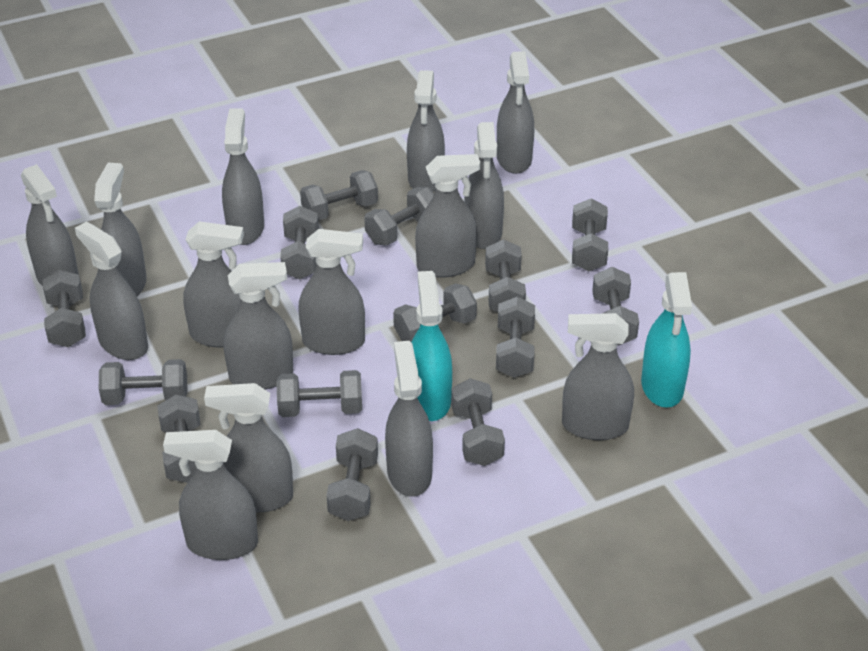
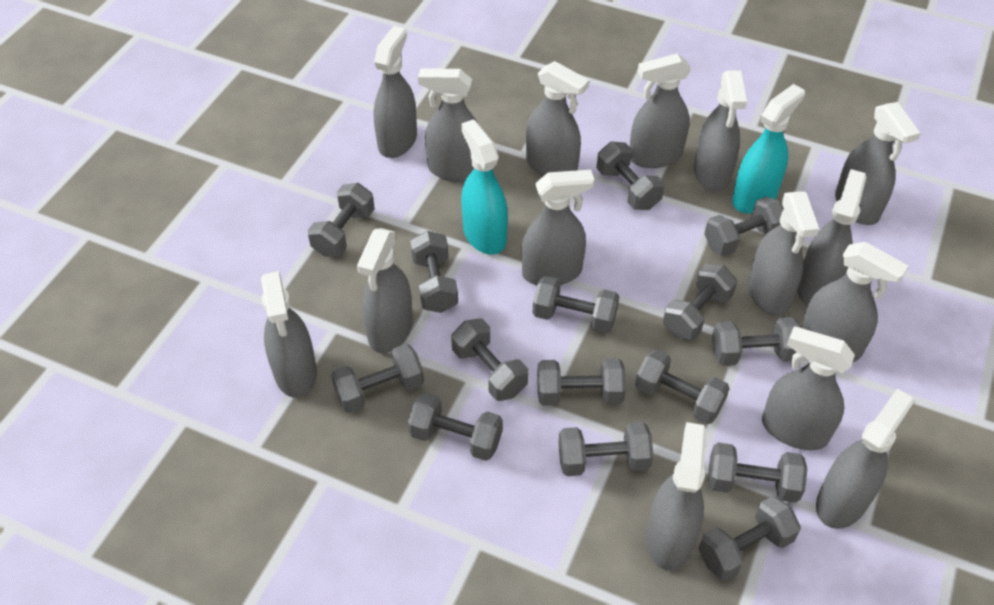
grey dumbbell: [43,270,86,347] [99,359,187,405] [157,394,201,483] [276,370,362,417] [280,206,319,279] [300,170,378,221] [326,428,378,521] [364,187,434,245] [393,283,477,342] [451,378,505,466] [485,239,526,312] [496,297,535,378] [572,198,608,271] [592,267,639,346] = 14 -> [308,183,375,257] [331,344,424,413] [408,393,503,461] [410,231,458,313] [451,319,528,401] [533,276,619,334] [537,358,626,406] [558,422,654,476] [596,142,664,210] [635,349,730,424] [663,264,737,340] [698,496,801,581] [704,196,784,256] [708,443,807,503] [712,317,802,366] = 15

